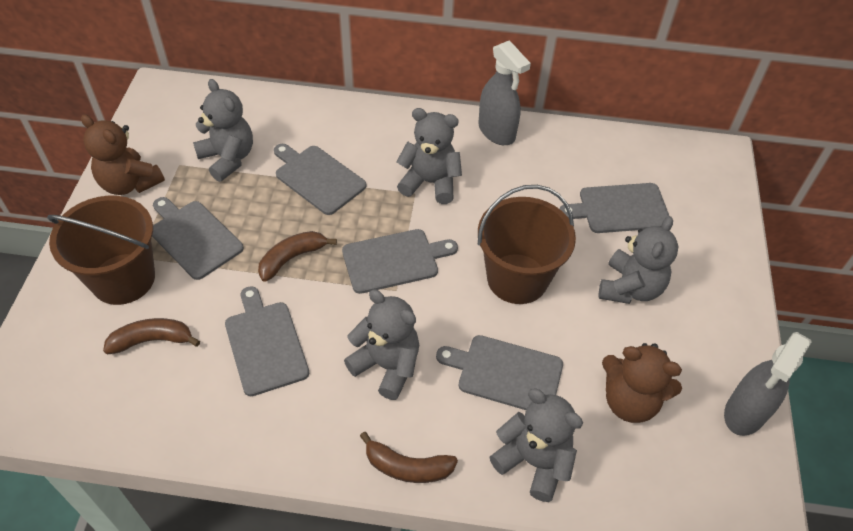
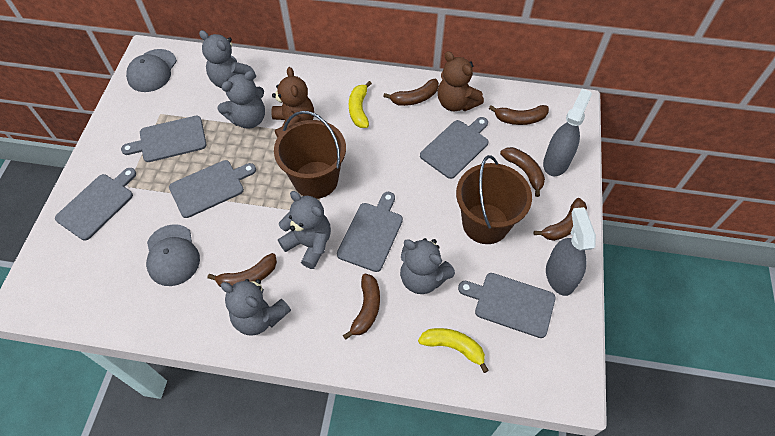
brown banana: [103,318,200,354] [258,231,337,282] [360,432,458,483] = 3 -> [207,253,277,287] [343,274,380,340] [383,79,439,106] [489,105,549,125] [500,147,545,197] [534,198,587,241] = 6
grey cap: none = 0 -> [126,49,177,92] [146,224,200,286] = 2
yellow banana: none = 0 -> [349,81,372,128] [418,328,489,373] = 2

